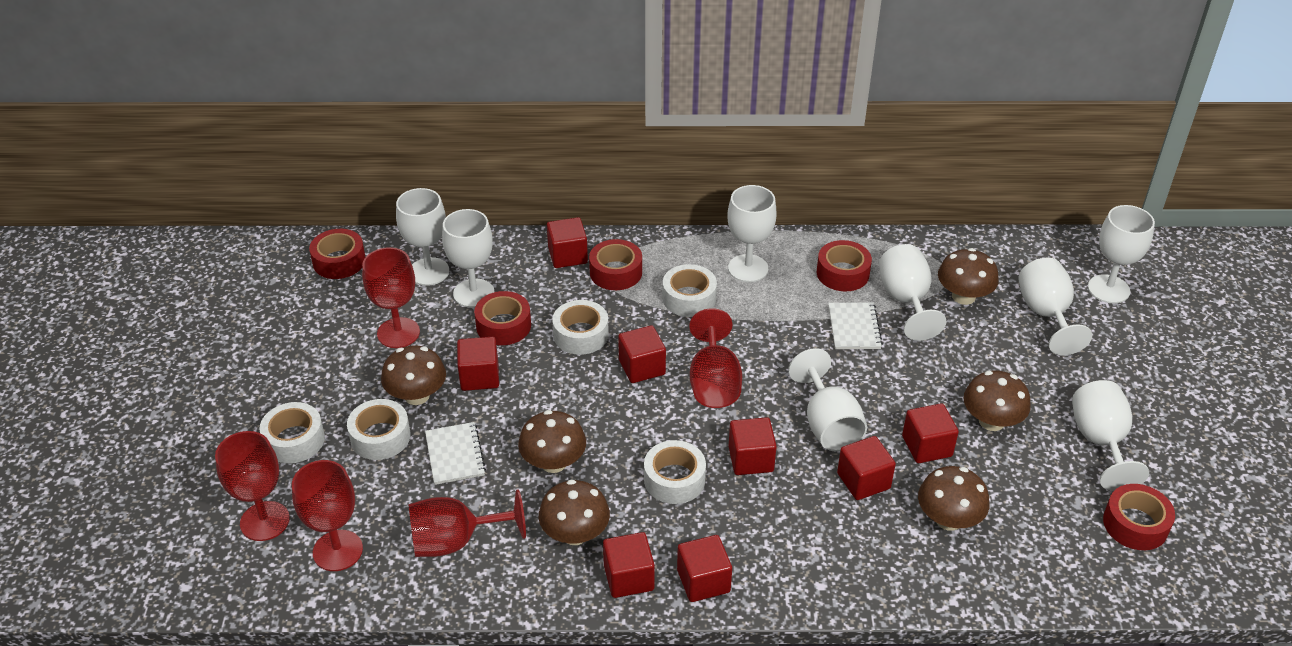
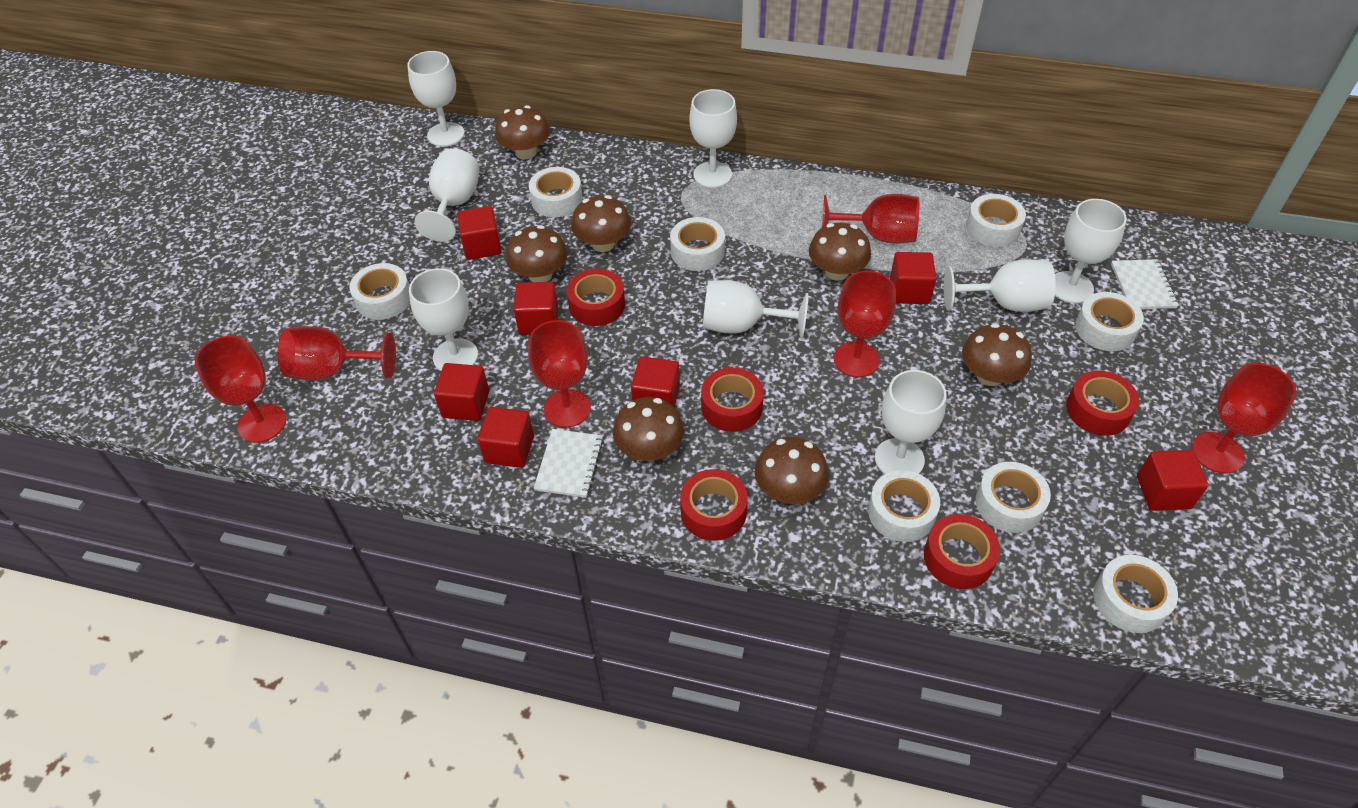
brown mushroom: [381,345,446,405] [518,410,586,473] [539,479,610,545] [918,466,989,531] [938,248,999,305] [964,371,1031,431] = 6 -> [495,105,550,159] [506,225,568,282] [571,195,631,252] [613,397,684,461] [755,437,829,504] [809,223,871,281] [962,323,1032,386] = 7
red cube: [457,337,499,391] [547,217,588,268] [603,532,655,598] [618,325,666,383] [677,535,732,602] [729,417,777,475] [837,436,896,500] [902,403,959,463] = 8 -> [434,363,489,421] [457,206,502,260] [478,407,534,468] [514,282,558,335] [631,357,680,408] [890,252,937,304] [1137,450,1209,511] = 7
red goblet: [215,431,290,541] [292,460,363,571] [362,247,420,348] [408,489,526,557] [689,308,742,408] = 5 -> [195,336,286,443] [278,326,396,380] [528,320,591,428] [822,194,919,244] [834,271,896,377] [1192,363,1296,474] = 6
white tape: [259,402,325,463] [347,399,411,460] [552,300,609,355] [644,440,706,504] [662,264,717,317] = 5 -> [350,263,410,320] [529,167,583,217] [670,217,725,271] [868,470,940,542] [966,194,1026,247] [976,462,1051,533] [1075,292,1144,351] [1093,555,1178,633] = 8

